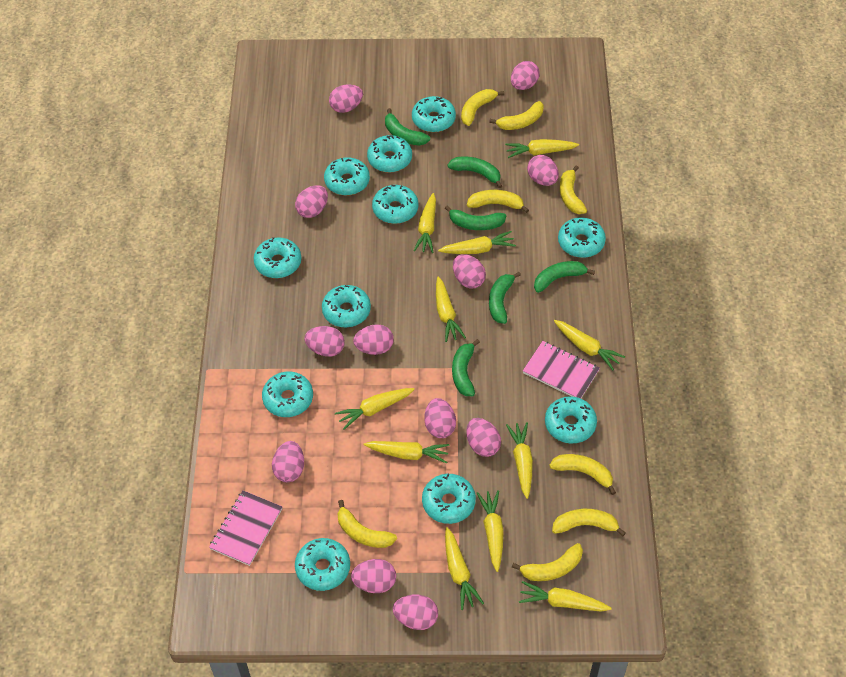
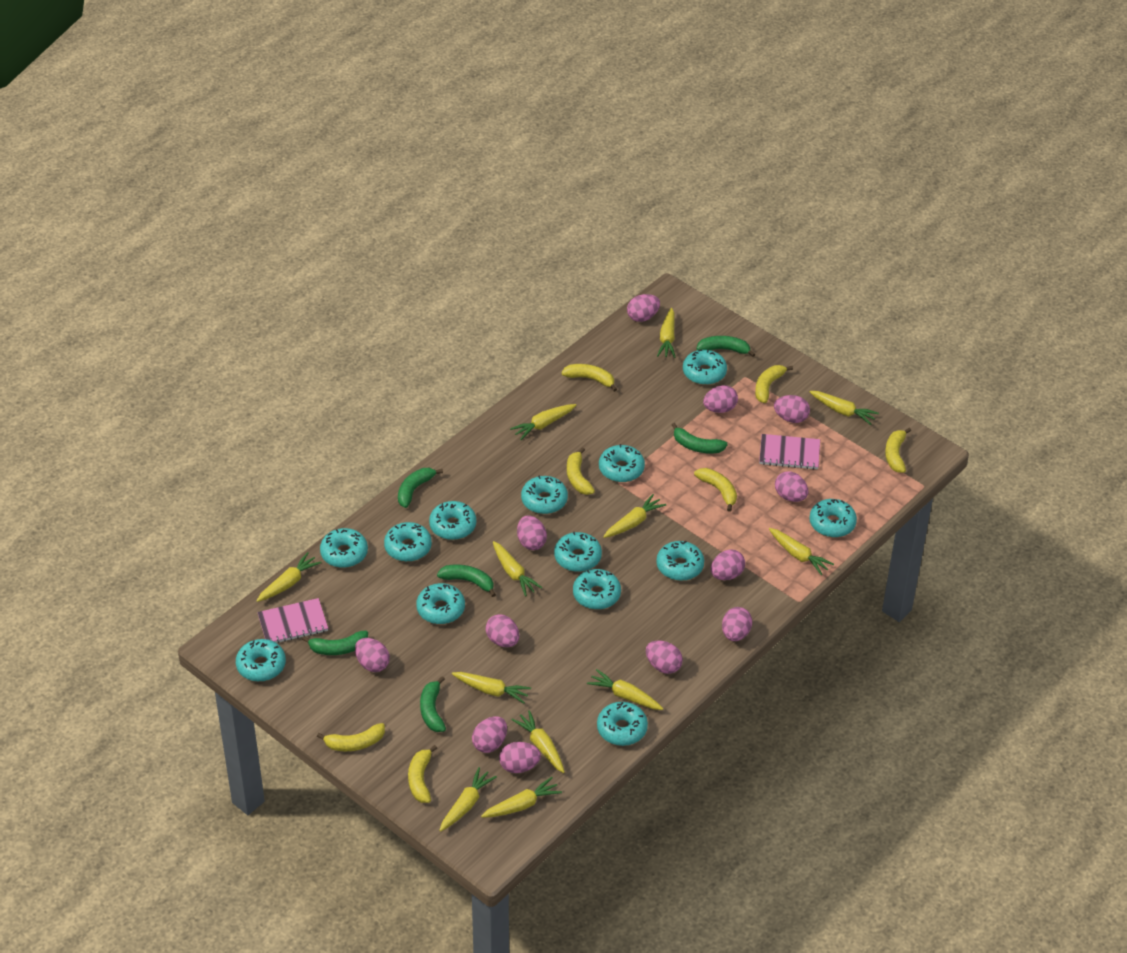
turquoise donut: [253,237,301,278] [262,371,313,417] [295,538,350,591] [322,285,371,327] [324,157,370,195] [367,135,412,173] [372,185,418,224] [412,96,456,132] [422,474,476,524] [545,396,597,443] [558,217,606,258] = 11 -> [236,639,286,682] [320,528,368,568] [384,522,432,562] [416,583,465,624] [429,501,476,540] [521,475,568,514] [554,532,602,572] [573,569,621,610] [597,702,648,746] [599,444,645,482] [656,541,704,581] [683,350,727,385] [809,499,857,537] = 13
yellow banana: [337,500,397,548] [461,89,504,126] [467,190,529,213] [489,101,544,130] [512,543,583,581] [549,454,616,495] [552,509,626,536] [560,165,587,214] = 8 -> [317,723,385,751] [408,745,437,803] [561,364,617,392] [567,447,595,495] [694,468,737,512] [755,365,793,403] [885,428,911,473] = 7
yellow carrot: [335,388,415,430] [364,441,449,464] [413,193,436,253] [436,277,466,342] [438,231,516,254] [445,527,484,610] [477,490,504,572] [505,139,579,158] [506,422,533,499] [519,581,612,611] [554,320,625,370] = 11 -> [256,552,322,602] [439,767,497,832] [452,672,531,704] [481,777,562,818] [493,541,542,596] [510,404,576,440] [512,710,564,773] [587,669,663,710] [603,494,666,538] [657,308,676,358] [769,528,834,575] [809,391,879,425] = 12

